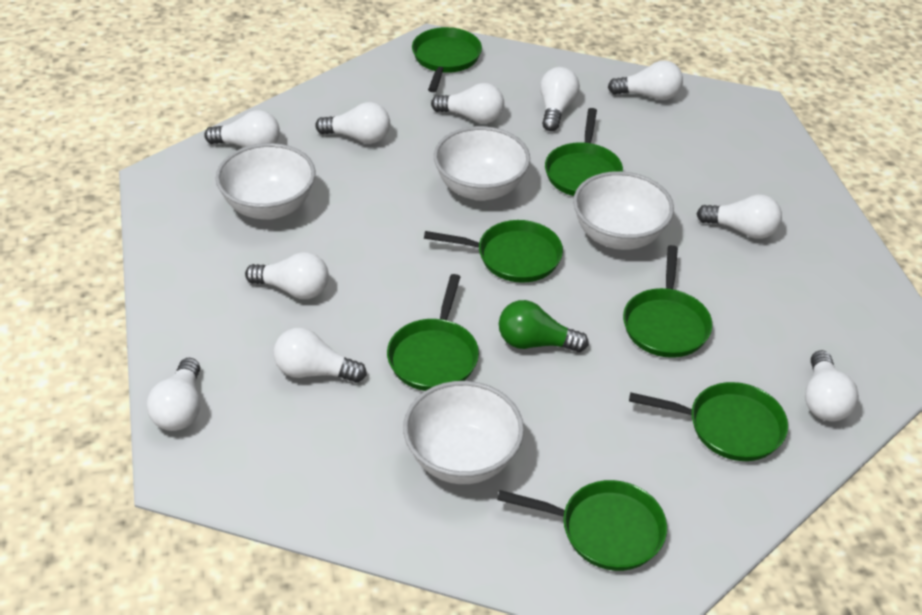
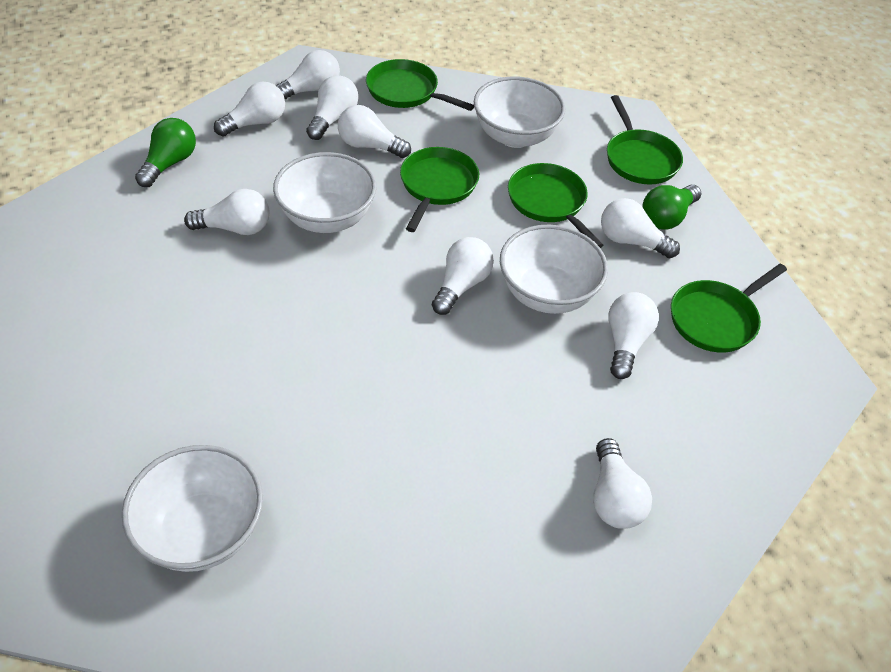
green light bulb: [499,300,589,352] = 1 -> [135,118,196,187] [642,184,701,230] = 2
green pan: [387,274,479,391] [412,27,482,92] [424,220,563,283] [497,480,667,571] [545,108,623,196] [623,245,713,358] [629,382,788,461] = 7 -> [366,59,474,111] [400,147,479,232] [508,163,603,248] [607,95,683,185] [671,263,787,353] = 5
white light bulb: [147,358,200,431] [204,110,280,147] [245,252,329,299] [273,328,367,383] [315,102,390,144] [431,83,504,124] [540,67,580,131] [608,60,683,100] [696,194,782,239] [805,350,859,421] = 10 -> [184,189,269,235] [214,82,285,136] [276,50,340,99] [306,75,358,140] [338,105,411,158] [432,237,494,315] [593,438,652,529] [601,198,680,258] [608,292,659,379] = 9

